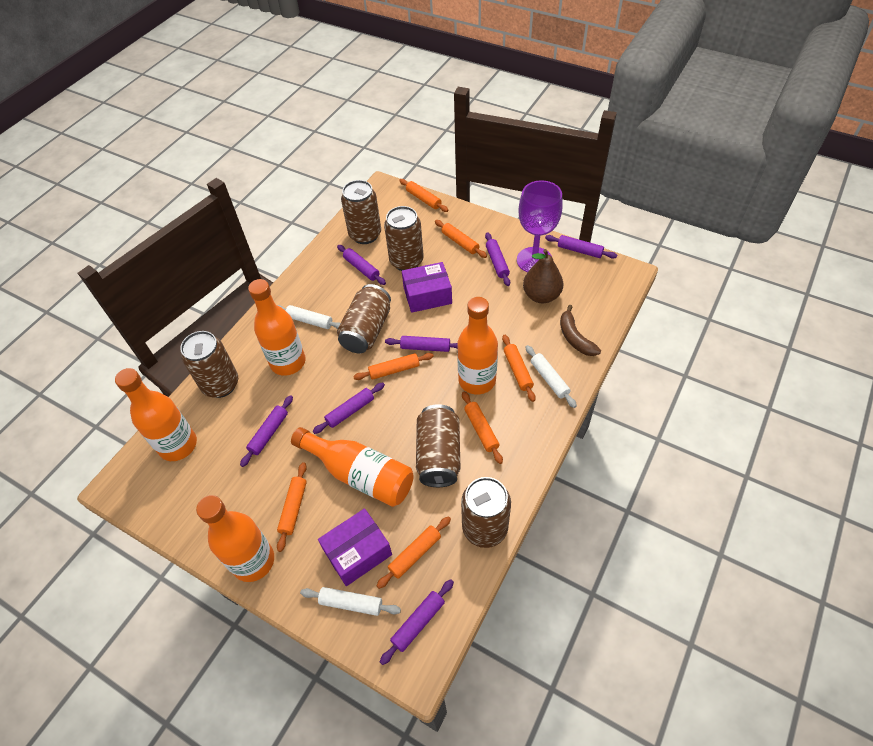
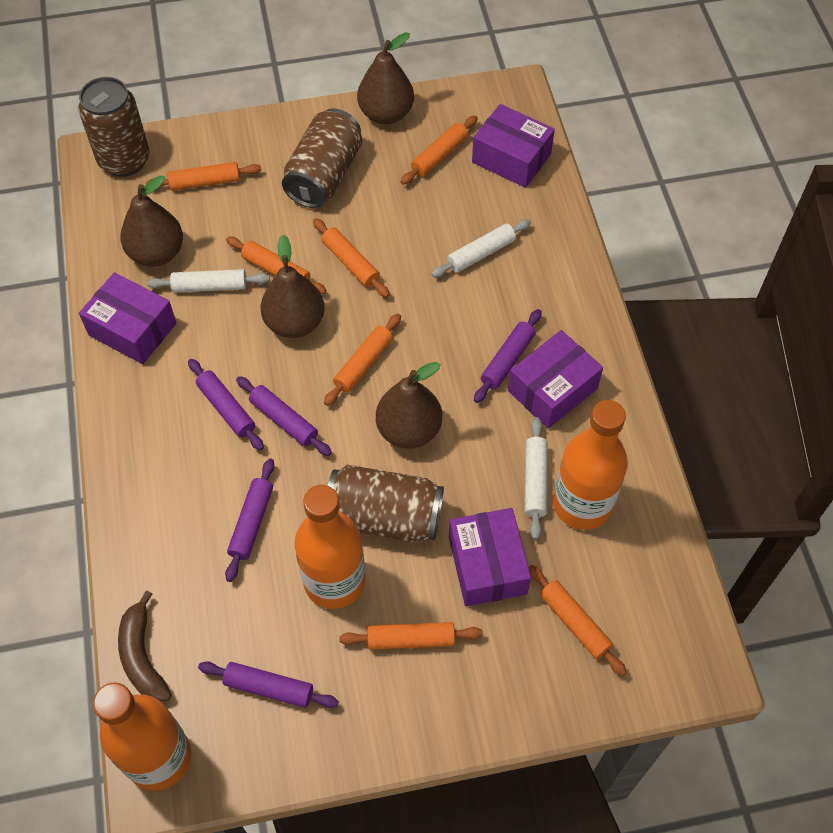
brown can: [180,331,238,398] [337,284,391,353] [341,180,381,244] [384,206,424,271] [416,404,461,487] [461,477,511,548] = 6 -> [78,77,149,177] [282,108,362,208] [328,465,444,543] = 3
brown pear: [523,249,563,303] = 1 -> [120,175,183,267] [261,235,325,338] [357,32,414,124] [376,362,442,449] = 4
orange bottle: [115,368,197,461] [196,495,274,582] [248,279,306,376] [291,427,414,507] [457,297,498,394] = 5 -> [93,682,191,790] [295,485,365,609] [553,400,628,530] = 3
purple box: [318,508,392,586] [402,262,452,313] = 2 -> [79,272,176,364] [449,508,531,606] [472,104,555,188] [508,330,603,429] = 4
purple goblet: [517,180,563,272] = 1 -> none = 0
purple rolling pin: [240,395,293,467] [313,383,385,434] [337,245,386,285] [380,579,454,665] [385,336,458,352] [485,232,510,286] [545,235,617,259] = 7 -> [188,359,264,451] [198,661,339,708] [225,458,275,582] [236,376,332,456] [474,309,542,403] = 5

